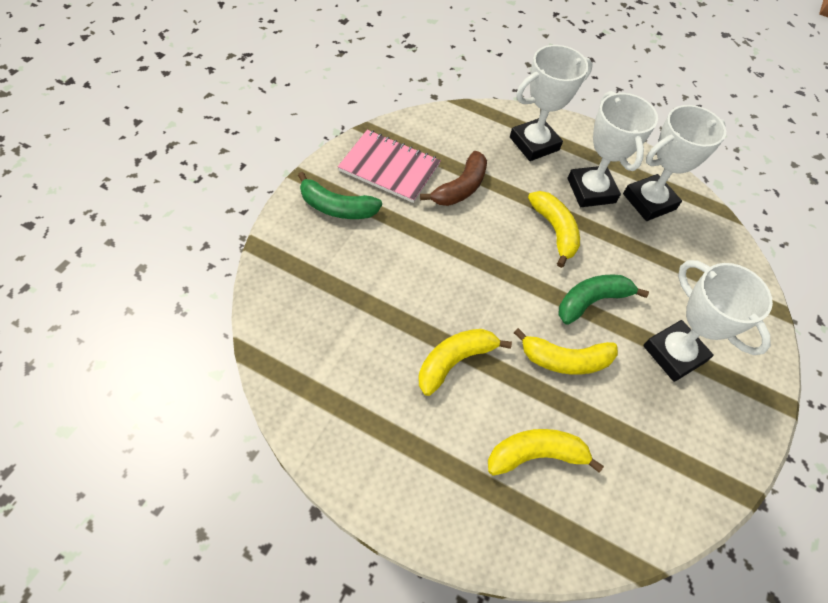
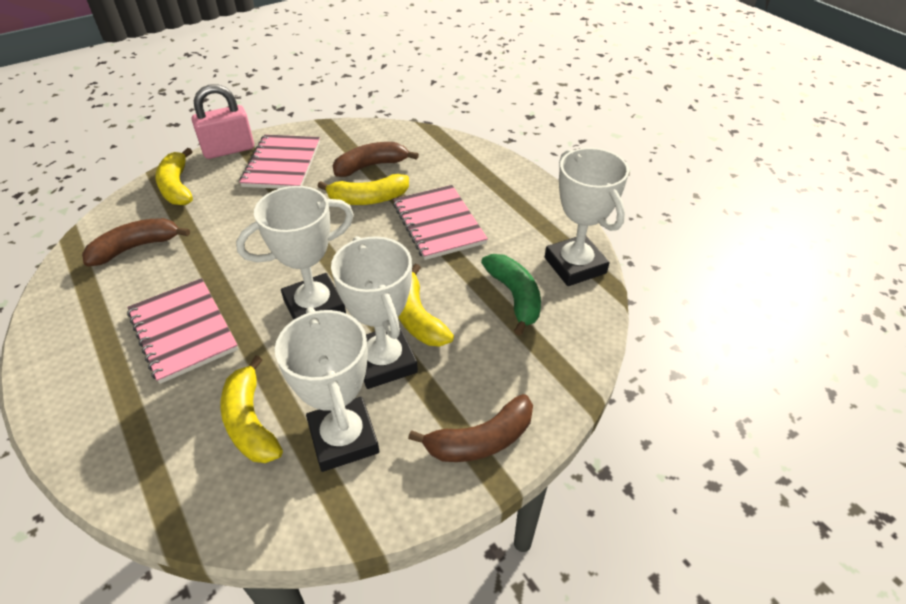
brown banana: [420,151,487,206] = 1 -> [82,218,190,267] [332,142,419,177] [408,394,533,462] = 3
green banana: [298,172,382,219] [559,274,649,325] = 2 -> [481,254,541,336] = 1
pink notebook: [338,130,441,203] = 1 -> [127,278,238,384] [239,135,320,189] [393,185,488,260] = 3
pink padlock: none = 0 -> [192,84,254,159] = 1

